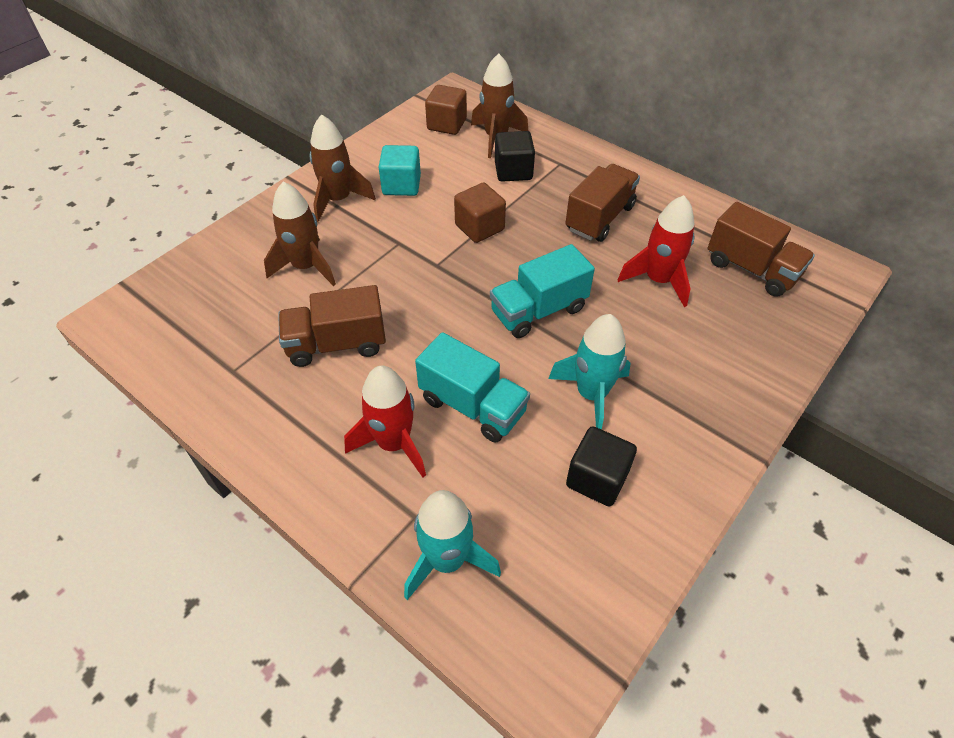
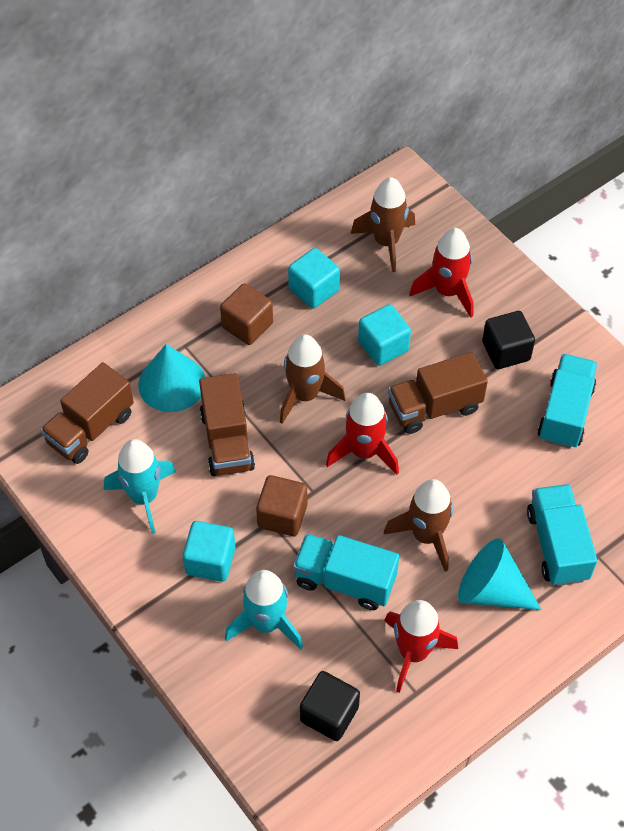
red rocket: [344,366,426,477] [618,195,695,307] = 2 -> [326,393,399,475] [384,600,458,693] [409,228,474,318] = 3
turquoise cone: none = 0 -> [138,344,206,412] [458,538,542,610] = 2
turquoise cube: [379,145,421,196] = 1 -> [183,521,235,582] [288,248,340,309] [358,304,411,366] = 3
turquoise truck: [415,332,530,442] [490,244,595,338] = 2 -> [293,534,399,610] [527,484,597,586] [537,354,597,449] = 3

